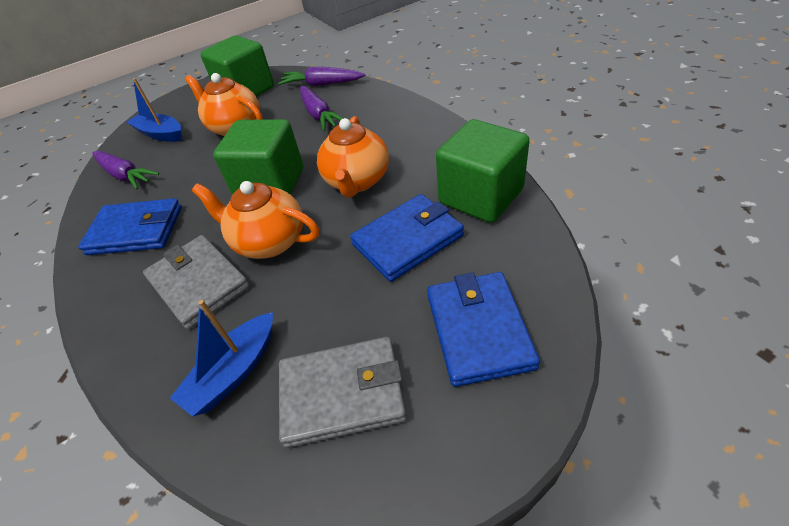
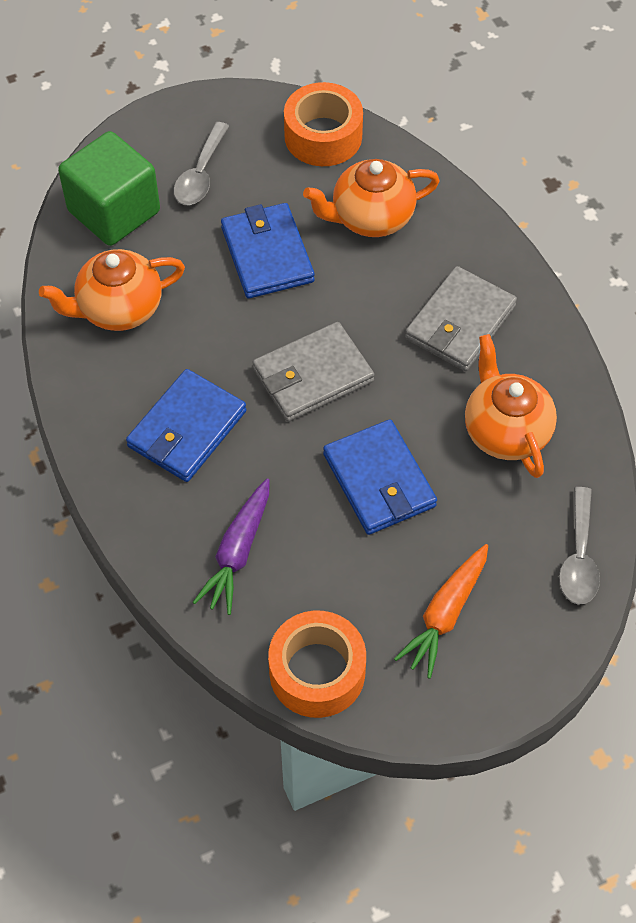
blue boat: [127,78,182,142] [170,300,273,417] = 2 -> none = 0
green cube: [200,35,274,97] [213,119,303,195] [436,119,530,223] = 3 -> [58,131,160,246] = 1
grey spoon: none = 0 -> [174,122,229,205] [559,487,600,605] = 2
orange carrot: none = 0 -> [394,544,488,679] = 1
orange tape: none = 0 -> [268,611,366,718] [284,82,363,166] = 2
purple carrot: [92,151,159,189] [278,67,365,86] [300,86,343,131] = 3 -> [193,478,269,615] = 1

